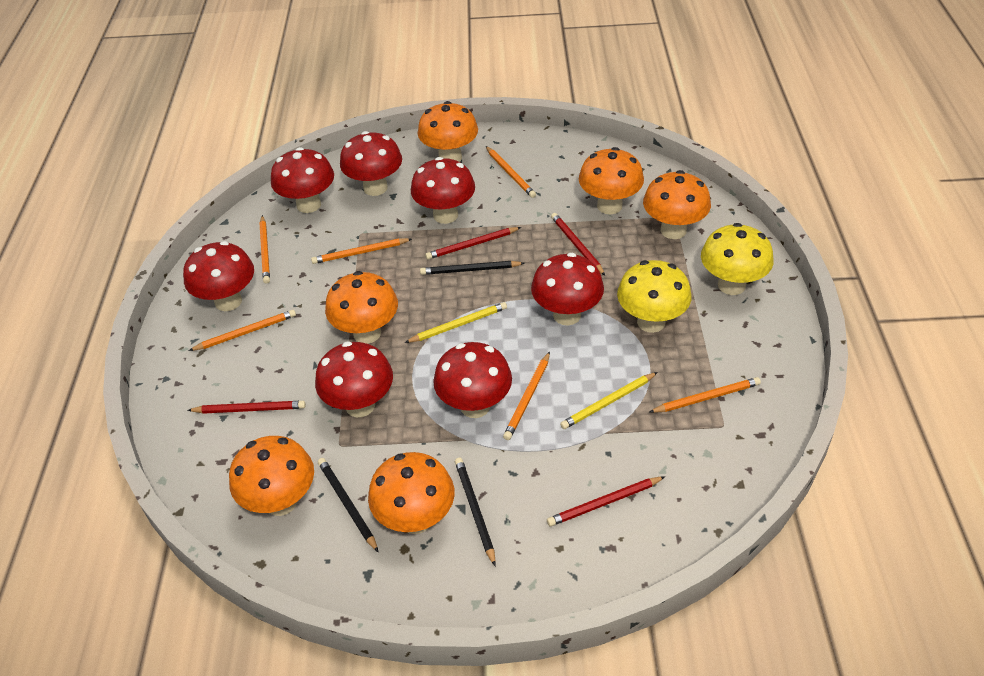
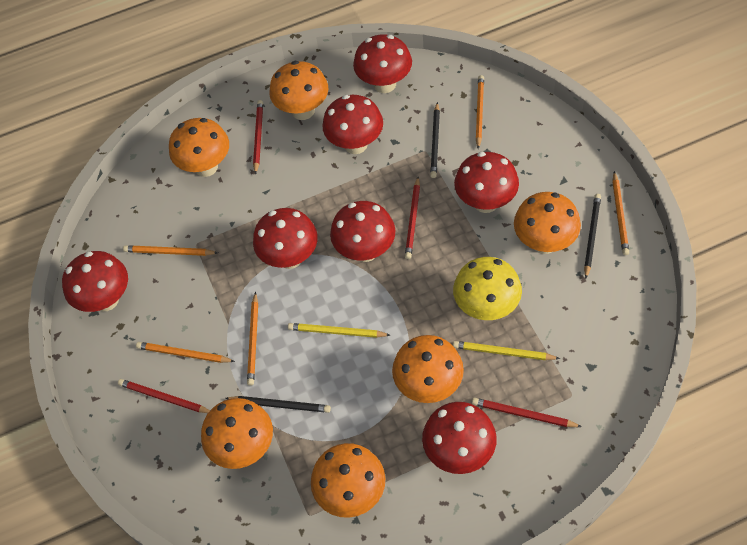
orange pencil: [188,310,296,351] [259,215,270,284] [311,238,412,264] [486,146,536,198] [503,351,550,440] [650,377,761,413] = 6 -> [123,245,218,256] [136,342,235,363] [247,292,258,386] [476,75,484,149] [612,171,629,255] = 5
yellow mushroom: [617,260,692,333] [701,223,774,295] = 2 -> [453,257,522,320] = 1

